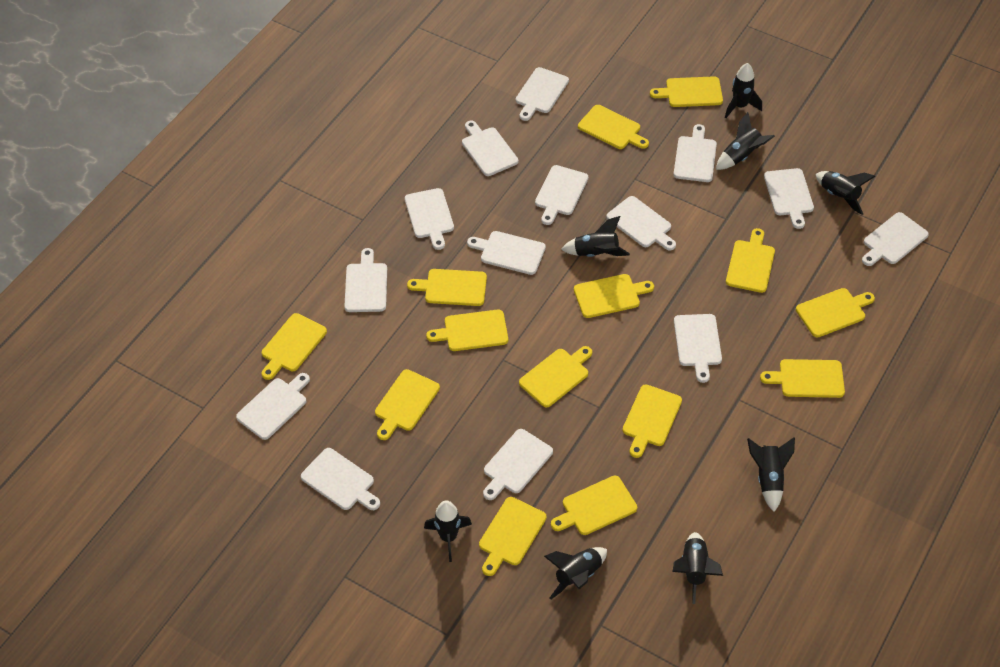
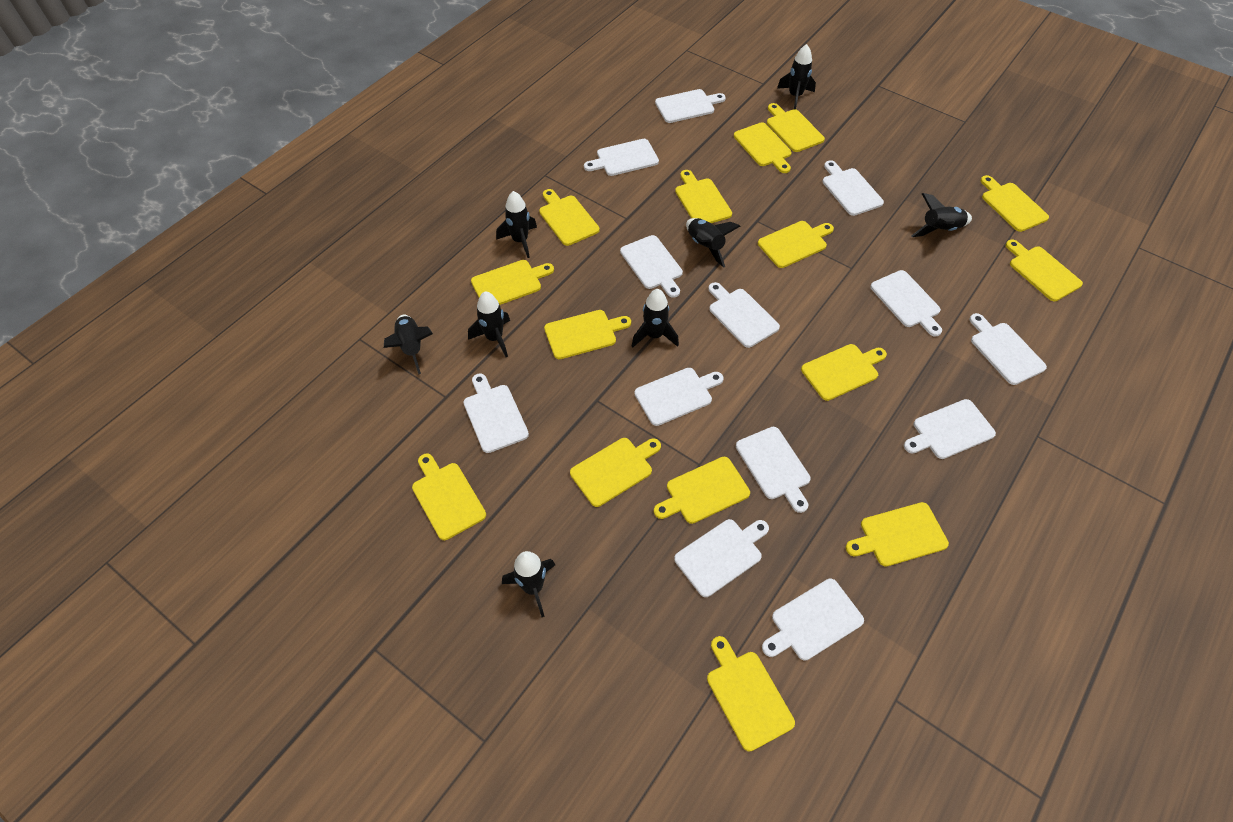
white cutting board: [236,373,310,440] [301,448,380,510] [344,248,387,312] [405,188,454,250] [462,121,518,176] [467,231,546,275] [483,429,553,500] [516,67,569,121] [535,165,588,225] [606,196,676,250] [673,124,717,182] [674,314,722,383] [764,168,814,229] [862,212,929,266] = 14 -> [464,373,529,453] [584,139,659,176] [620,235,683,298] [634,368,724,426] [655,89,726,123] [674,519,769,597] [708,282,780,348] [736,427,811,513] [762,579,864,661] [823,160,884,216] [870,270,942,337] [904,399,996,459] [970,313,1047,385] = 13
yellow cutting board: [262,313,327,380] [375,369,440,440] [407,269,487,306] [426,309,508,351] [479,497,547,576] [519,346,592,408] [551,476,637,535] [574,274,654,318] [578,105,649,149] [623,384,682,458] [650,76,723,107] [726,228,775,293] [760,359,845,398] [796,288,875,337] = 14 -> [412,454,486,540] [471,260,554,305] [539,189,599,246] [544,310,631,359] [570,438,661,507] [654,457,750,524] [675,170,732,223] [707,636,795,751] [734,122,792,173] [758,221,834,268] [767,103,825,152] [801,344,887,401] [846,502,949,567] [980,175,1049,232] [1006,240,1083,301] = 15

